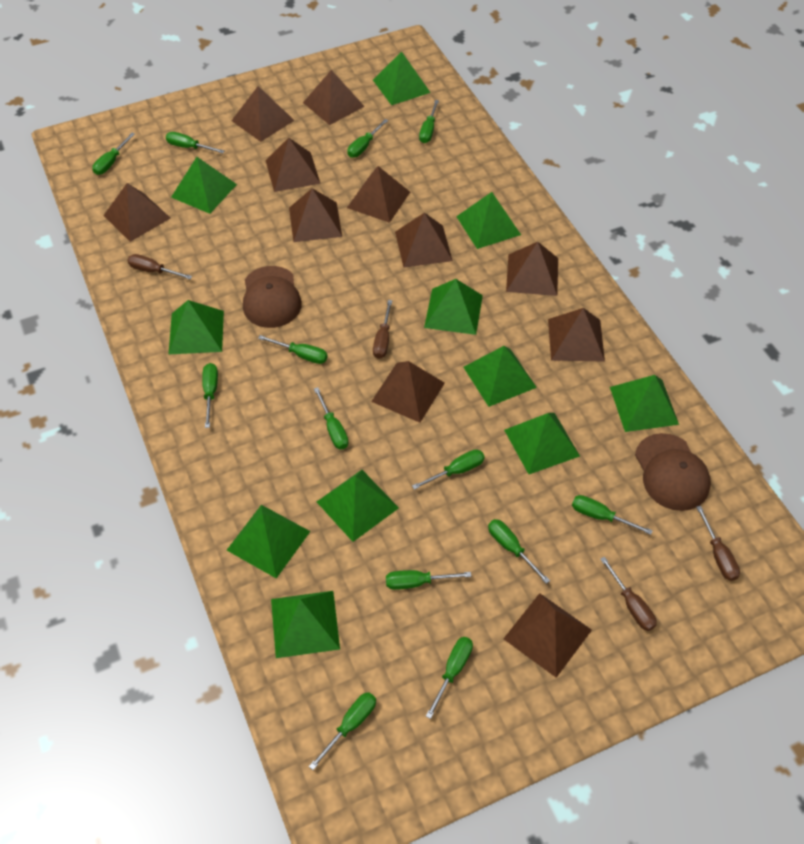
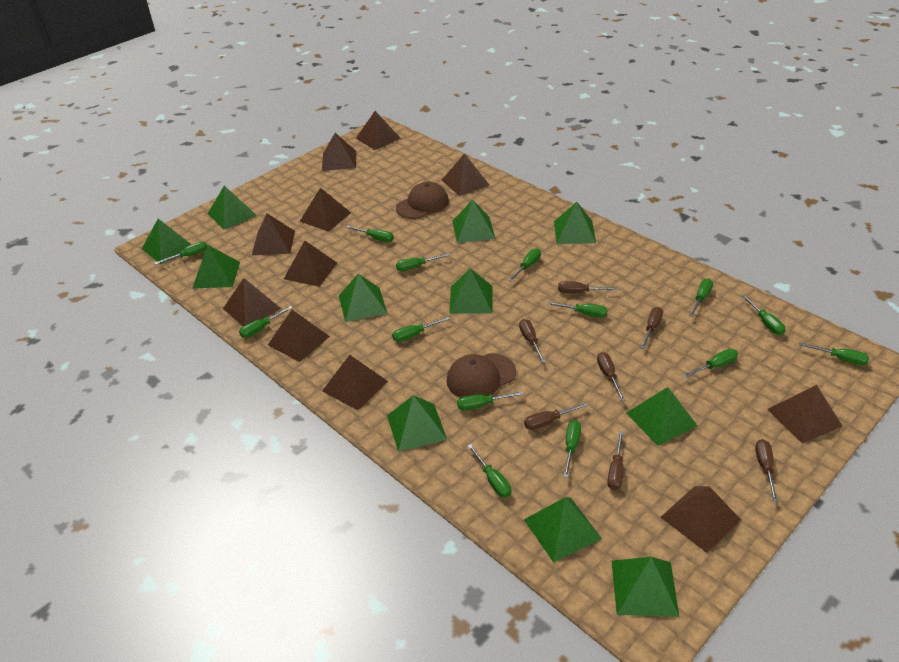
brown screwdriver: [127,254,192,279] [373,300,392,359] [600,556,657,631] [696,506,740,581] = 4 -> [519,319,546,363] [524,403,588,430] [558,281,617,293] [597,352,625,401] [607,431,624,490] [640,307,663,349] [755,439,778,501] = 7
green screwdriver: [92,133,135,175] [166,132,224,153] [202,363,218,428] [258,335,328,364] [309,692,376,770] [314,387,348,449] [347,119,388,158] [386,570,471,590] [412,449,485,490] [419,100,439,143] [426,637,473,719] [488,519,550,584] [572,495,653,535] = 13 -> [154,241,207,265] [239,306,293,338] [346,225,394,242] [392,317,449,342] [396,253,450,271] [457,391,524,410] [468,444,511,498] [508,248,541,282] [547,302,608,318] [564,420,581,478] [683,349,738,378] [689,278,713,316] [742,295,785,335] [799,342,869,365] = 14

